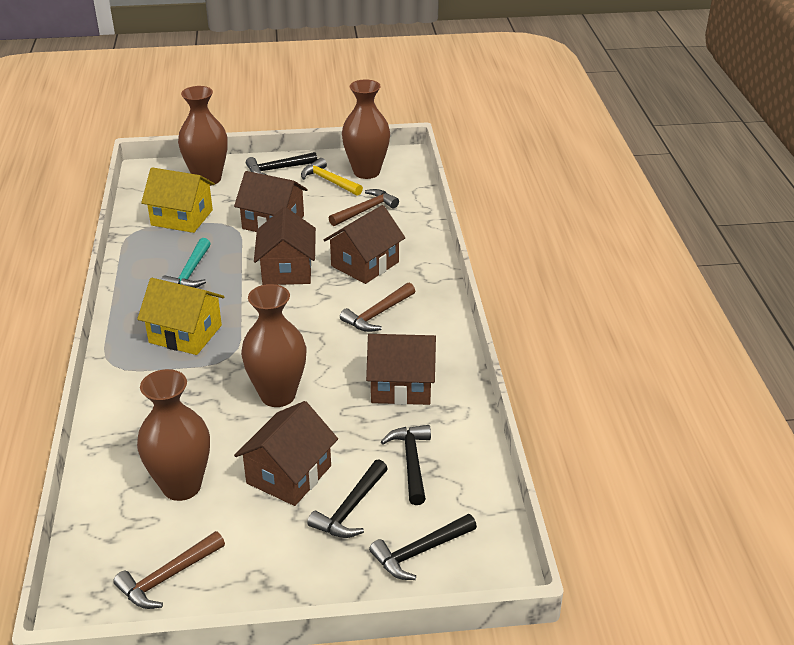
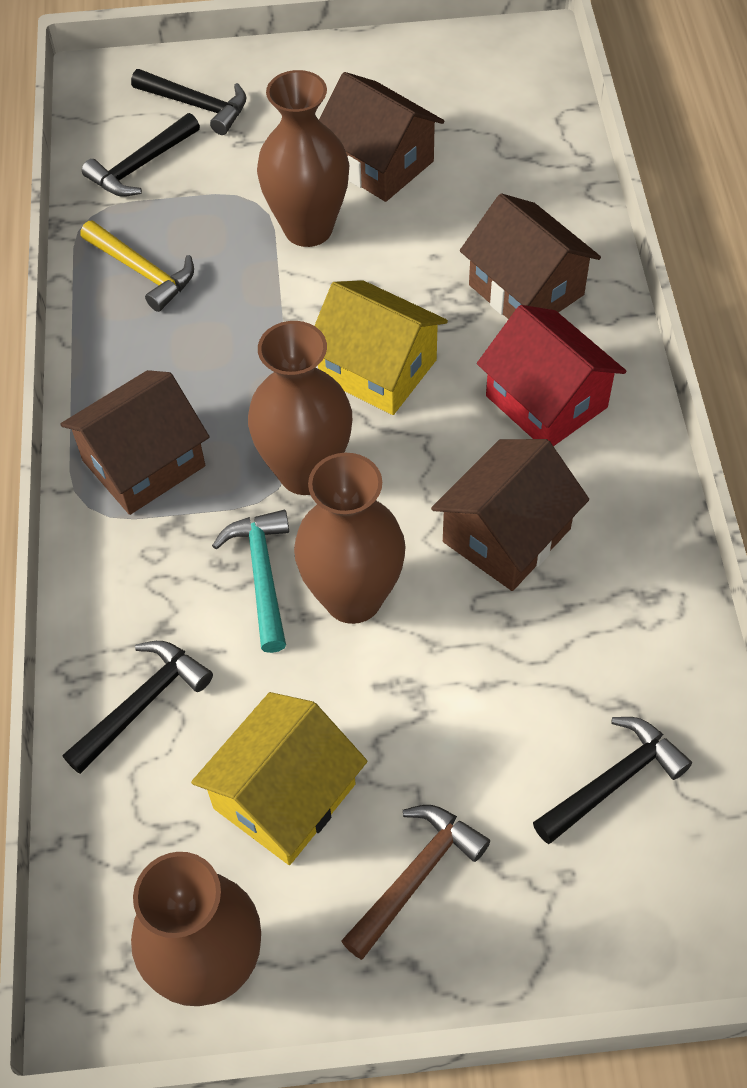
brown hammer: [113,531,225,609] [329,189,399,226] [340,283,415,332] = 3 -> [341,805,490,960] = 1
brown house: [234,171,308,232] [234,401,338,506] [254,207,316,285] [324,205,405,284] [366,334,436,405] = 5 -> [60,370,210,515] [319,72,444,202] [431,439,589,591] [460,193,601,319] = 4
red house: none = 0 -> [477,305,626,446] = 1

